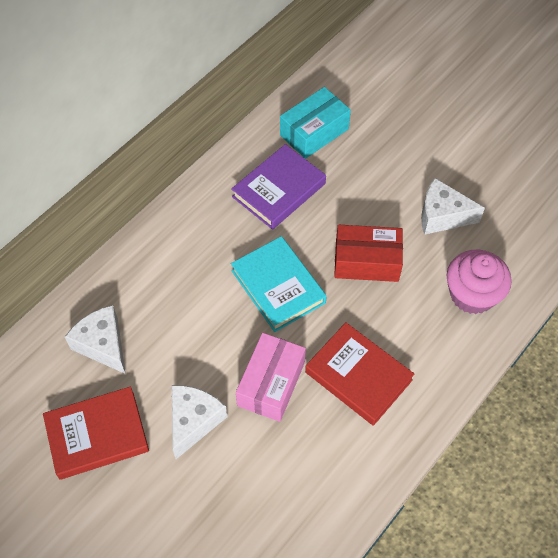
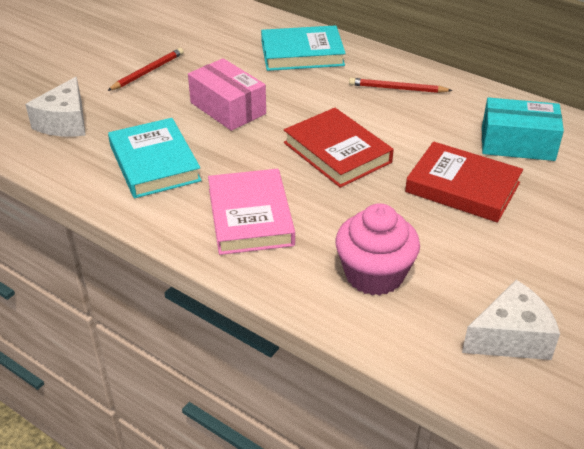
pink book: none = 0 -> [208,169,295,255] = 1
purple book: [231,144,326,230] = 1 -> none = 0
red box: [334,225,403,282] = 1 -> none = 0
red pencil: none = 0 -> [107,48,184,91] [349,78,453,93] = 2
turquoise book: [231,236,327,332] = 1 -> [108,118,202,198] [261,25,346,71] = 2
white cheese: [65,305,125,374] [171,385,227,459] [421,178,485,235] = 3 -> [25,77,86,137] [462,280,560,360] = 2

